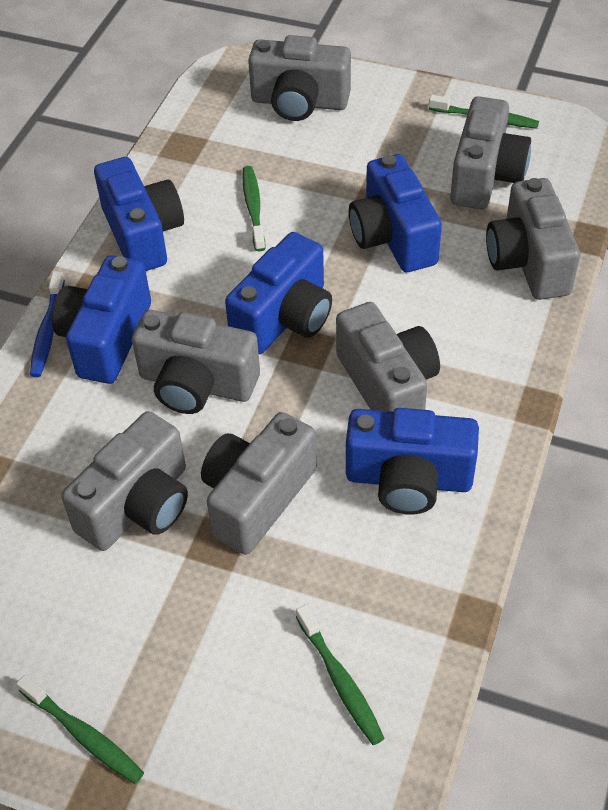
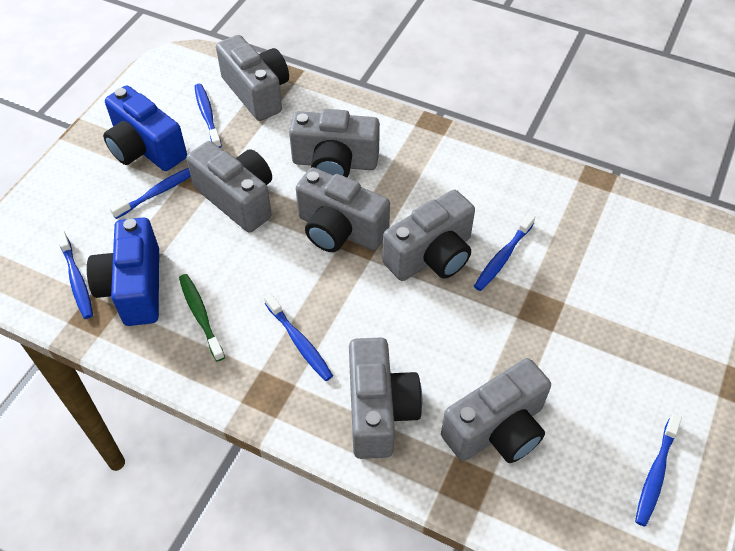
blue camera: [52,255,151,384] [94,157,184,271] [225,232,332,354] [346,408,479,515] [349,154,442,272] = 5 -> [87,217,159,326] [103,85,187,171] = 2
blue toothbrush: [30,271,65,377] = 1 -> [57,231,93,319] [110,168,191,219] [194,84,222,148] [264,293,333,381] [474,214,535,291] [635,413,682,527] = 6
green toothbrush: [16,675,144,784] [242,166,265,251] [296,604,385,745] [429,95,539,129] = 4 -> [179,274,225,361] = 1

